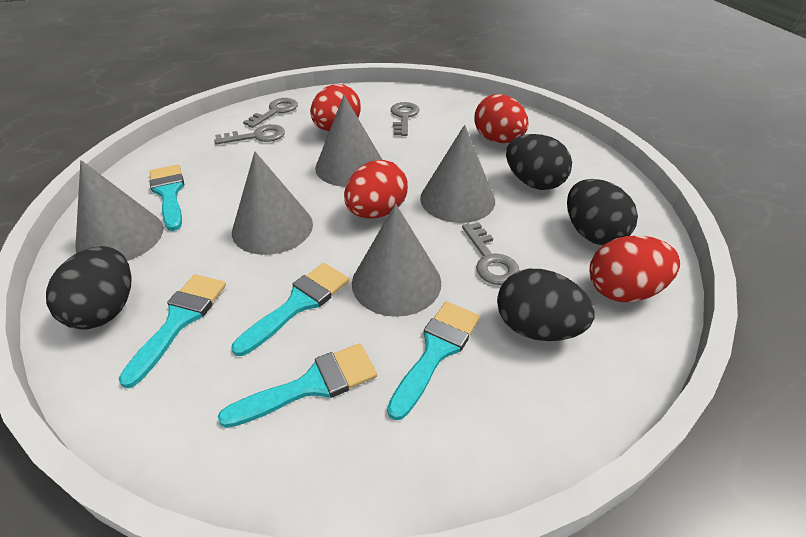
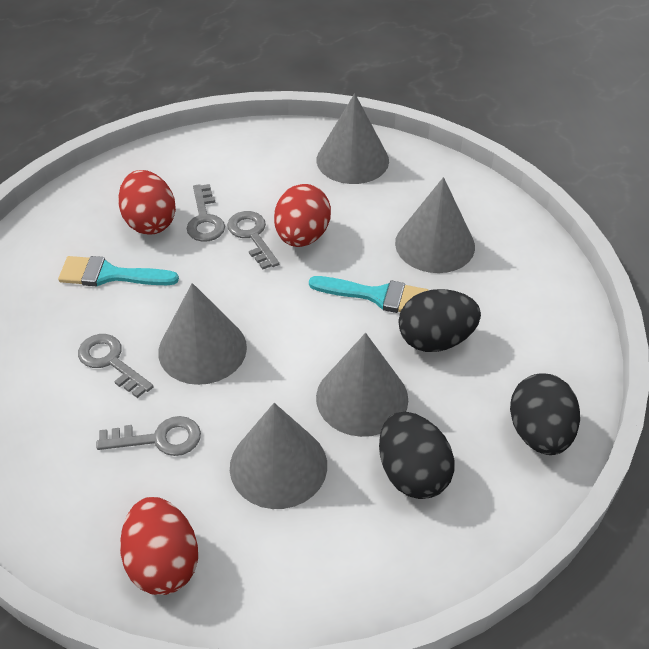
black egg: [46,246,132,330] [497,269,595,341] [506,134,572,190] [567,179,638,246] = 4 -> [379,412,455,499] [398,289,481,352] [510,373,580,455] = 3
red egg: [310,84,361,131] [344,160,408,218] [474,94,528,143] [590,236,680,302] = 4 -> [118,170,176,235] [120,497,198,595] [274,184,331,247] = 3
turquoise brush: [119,274,226,388] [150,164,184,231] [218,343,377,428] [232,263,349,356] [387,301,480,420] = 5 -> [58,256,179,286] [309,276,429,313] = 2

